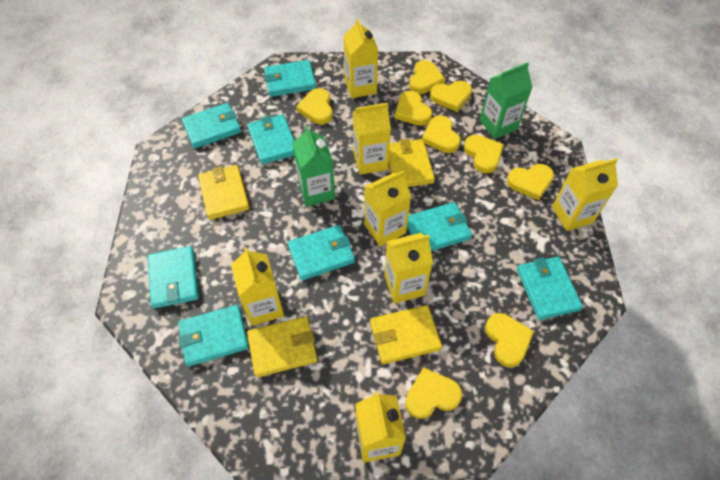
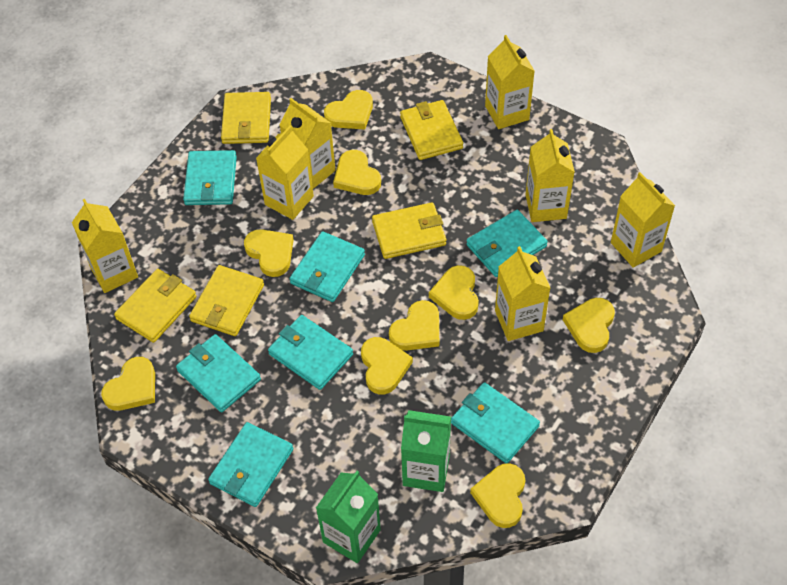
turquoise wallet: [148,246,199,309] [178,305,249,367] [182,103,241,149] [247,114,295,164] [264,60,316,97] [287,225,355,280] [407,202,472,251] [517,257,583,320] = 8 -> [176,334,261,412] [183,150,237,205] [208,422,293,507] [268,315,353,390] [289,231,365,302] [451,382,540,464] [466,210,548,277] = 7
yellow wallet: [198,165,250,220] [247,316,318,377] [370,305,442,364] [388,139,435,187] = 4 -> [114,269,197,343] [189,265,264,336] [221,92,271,144] [372,202,446,259] [400,100,463,160] = 5

